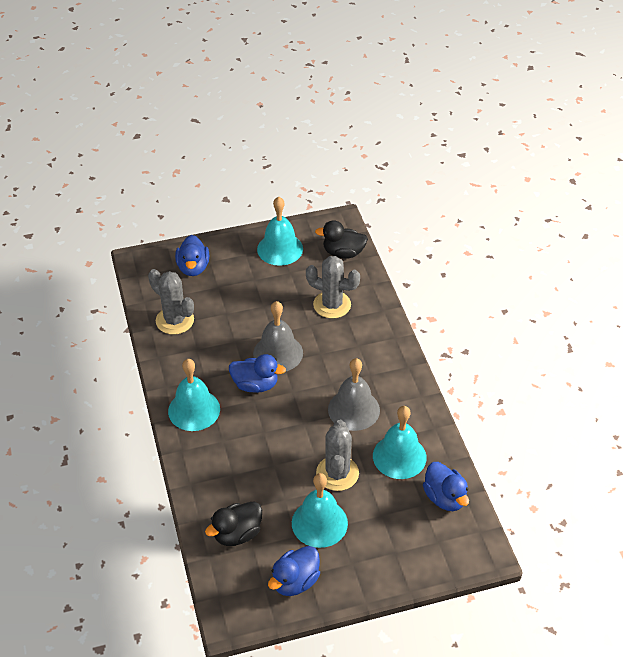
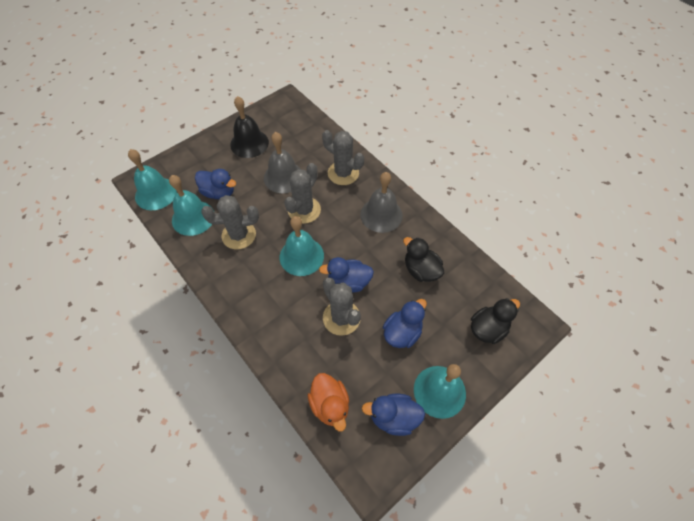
black bell: none = 0 -> [230,96,269,158] = 1
grey cactus: [148,269,194,335] [306,256,360,318] [316,419,359,491] = 3 -> [201,195,259,249] [284,163,321,224] [322,130,364,185] [323,277,361,336] = 4
orange duck: none = 0 -> [308,373,349,432] = 1

